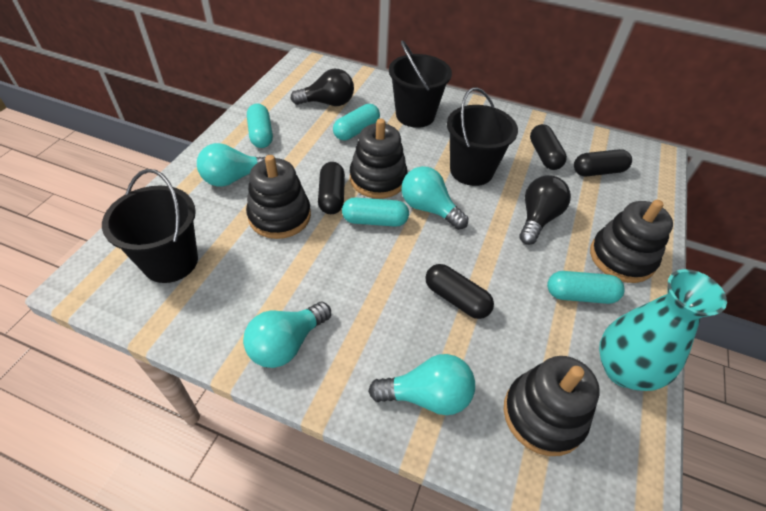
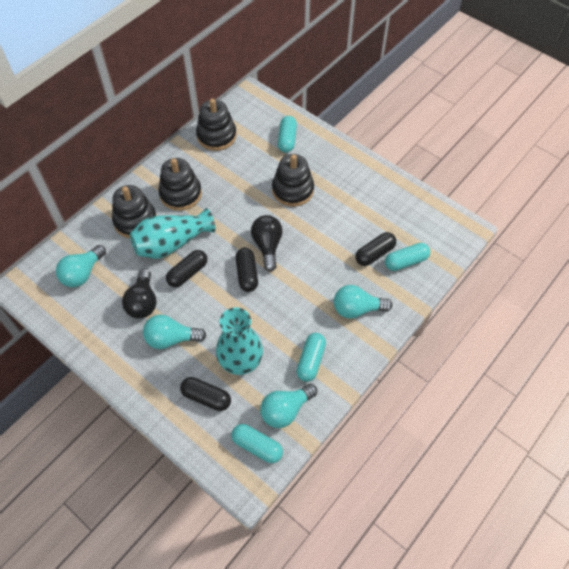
black bucket: [102,169,198,283] [389,40,452,128] [447,87,518,186] = 3 -> none = 0
turquoise vase: [599,269,727,391] = 1 -> [130,208,215,259] [216,307,263,375] = 2

